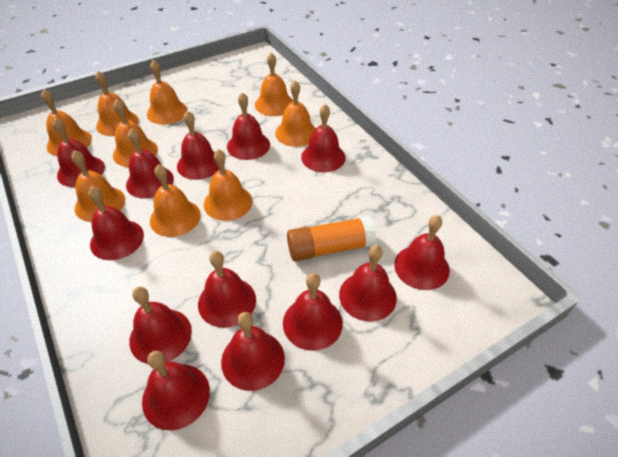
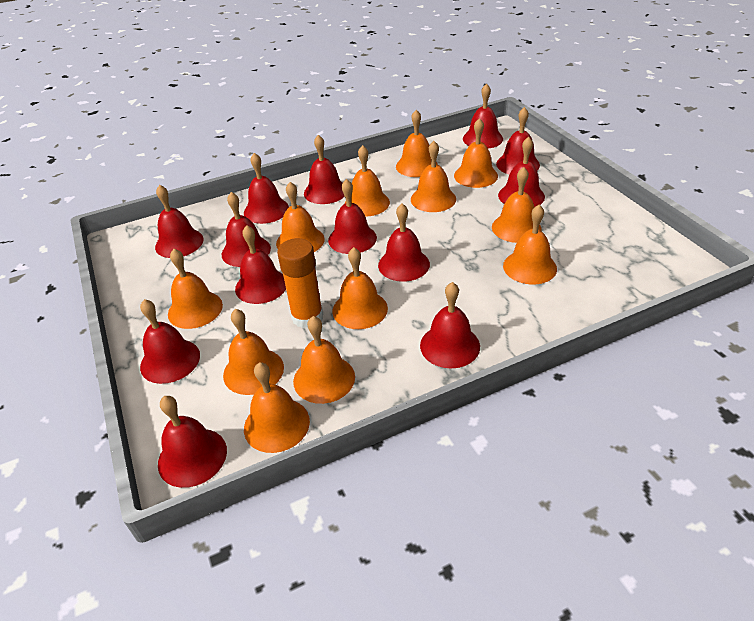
orange bell: [41,90,92,156] [71,150,125,222] [95,71,139,136] [113,99,158,167] [147,60,188,125] [150,164,201,237] [204,149,253,221] [255,53,293,116] [275,81,316,147] = 9 -> [168,249,223,329] [223,309,284,395] [244,362,310,453] [276,182,325,252] [293,316,355,404] [332,247,388,329] [345,145,390,216] [396,110,438,177] [411,141,456,212] [454,118,498,188] [492,167,542,243] [503,205,557,285] = 12

